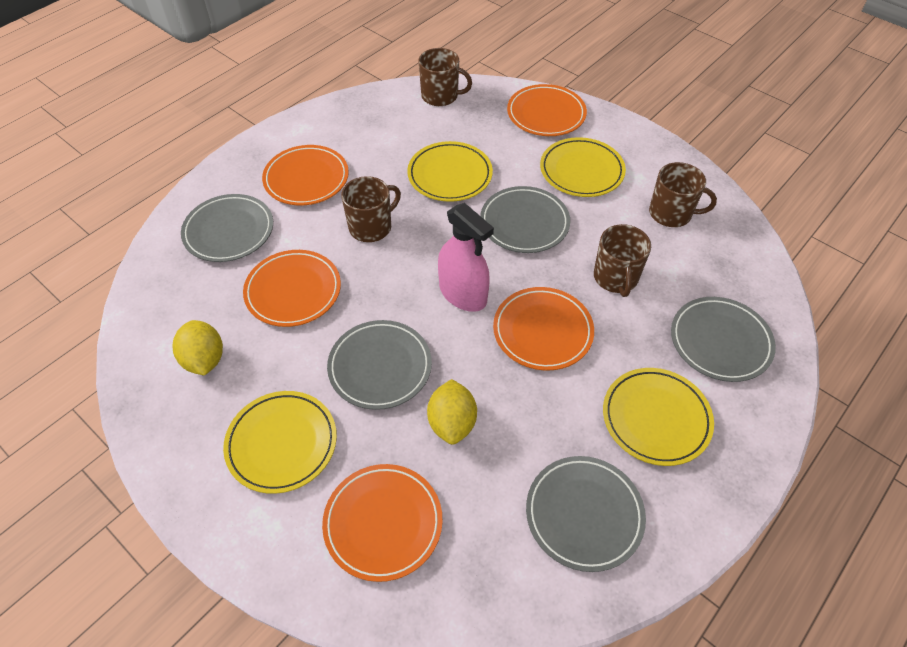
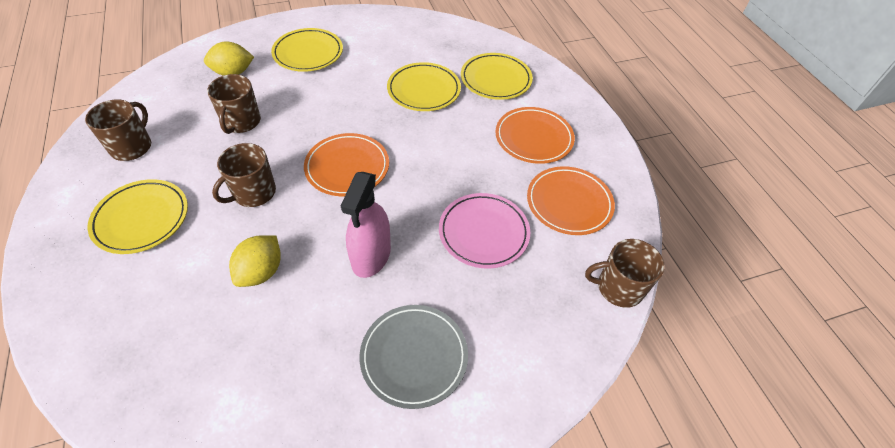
grey plate: [181,194,273,262] [327,320,432,410] [480,186,570,253] [526,456,646,572] [671,297,776,382] = 5 -> [360,305,468,409] = 1
orange plate: [243,250,341,327] [262,145,349,205] [322,464,443,582] [493,287,594,371] [507,84,587,136] = 5 -> [304,133,389,196] [495,107,575,164] [527,166,615,235] = 3
pink plate: none = 0 -> [439,193,530,269] = 1

